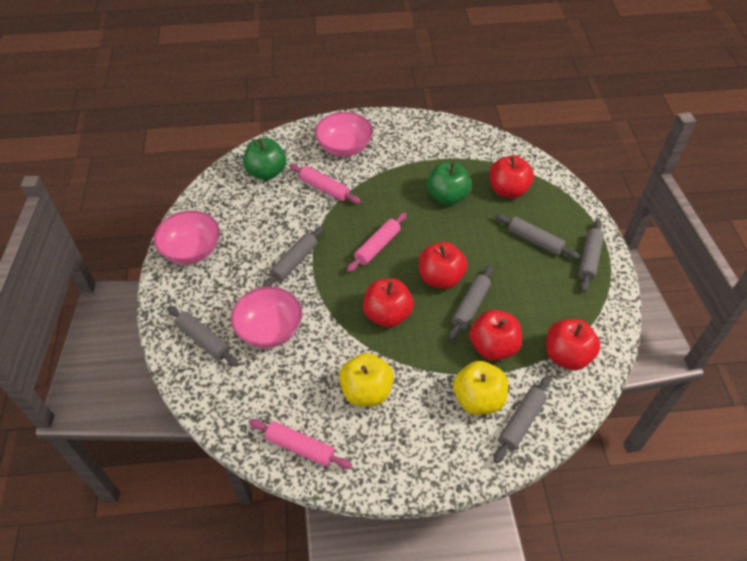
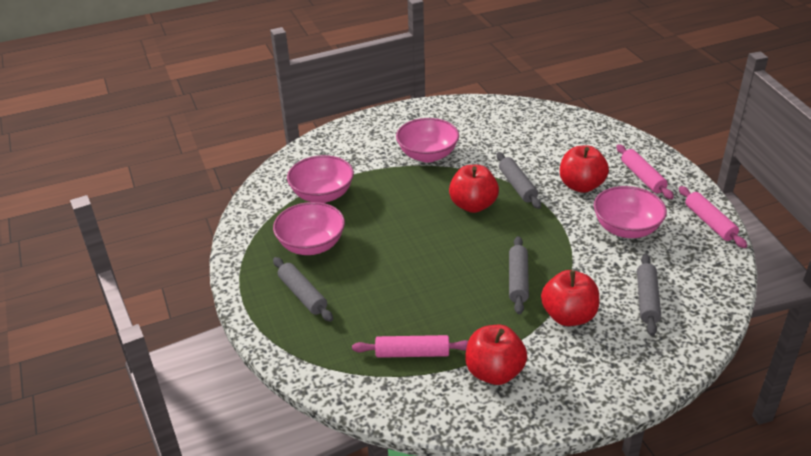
green apple: [243,138,286,180] [427,162,472,205] = 2 -> none = 0
grey rolling pin: [167,306,239,367] [262,226,324,287] [449,265,493,340] [494,376,550,464] [495,214,580,259] [578,219,604,292] = 6 -> [273,257,333,322] [496,152,541,209] [509,236,529,314] [637,254,661,336] = 4
pink bowl: [154,210,220,264] [231,286,302,348] [315,112,373,157] = 3 -> [273,202,345,255] [287,155,354,203] [396,118,459,162] [594,186,667,238] = 4
red apple: [363,279,414,327] [419,242,467,289] [469,310,522,361] [489,155,534,198] [546,319,600,370] = 5 -> [449,165,499,213] [465,325,527,385] [541,270,599,326] [560,145,609,193] = 4
yellow apple: [339,353,394,406] [453,361,508,415] = 2 -> none = 0

